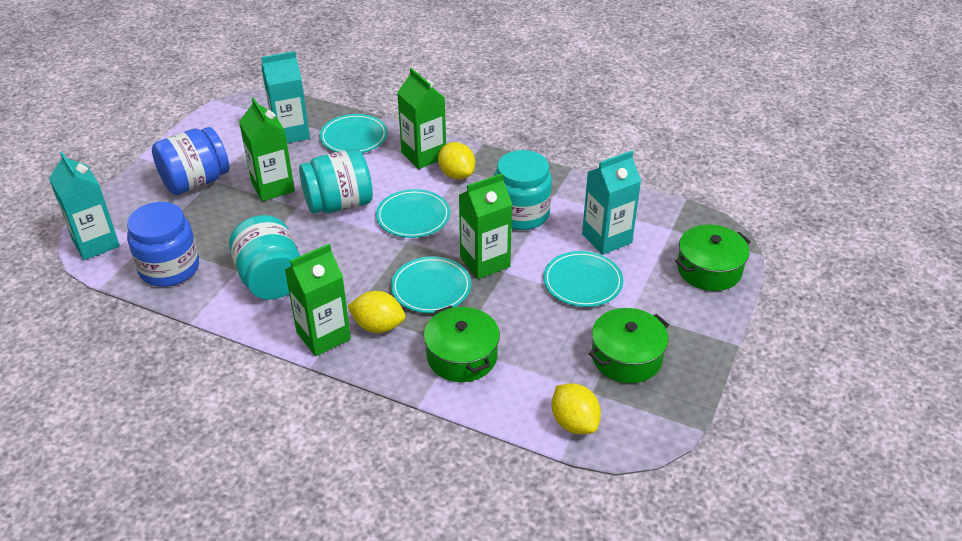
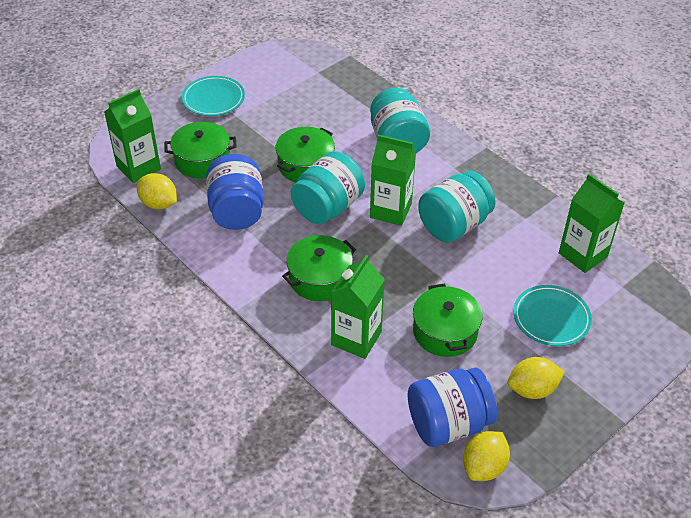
green pot: [424,306,500,382] [589,308,669,383] [675,225,751,291] = 3 -> [164,122,236,178] [276,127,335,183] [282,235,356,301] [413,284,482,357] = 4
turquoise carton: [49,152,120,260] [261,51,310,143] [582,151,641,255] = 3 -> none = 0
turquoise plate: [320,114,388,153] [376,189,450,238] [391,257,471,313] [543,251,623,307] = 4 -> [182,76,245,116] [513,285,592,346] = 2

